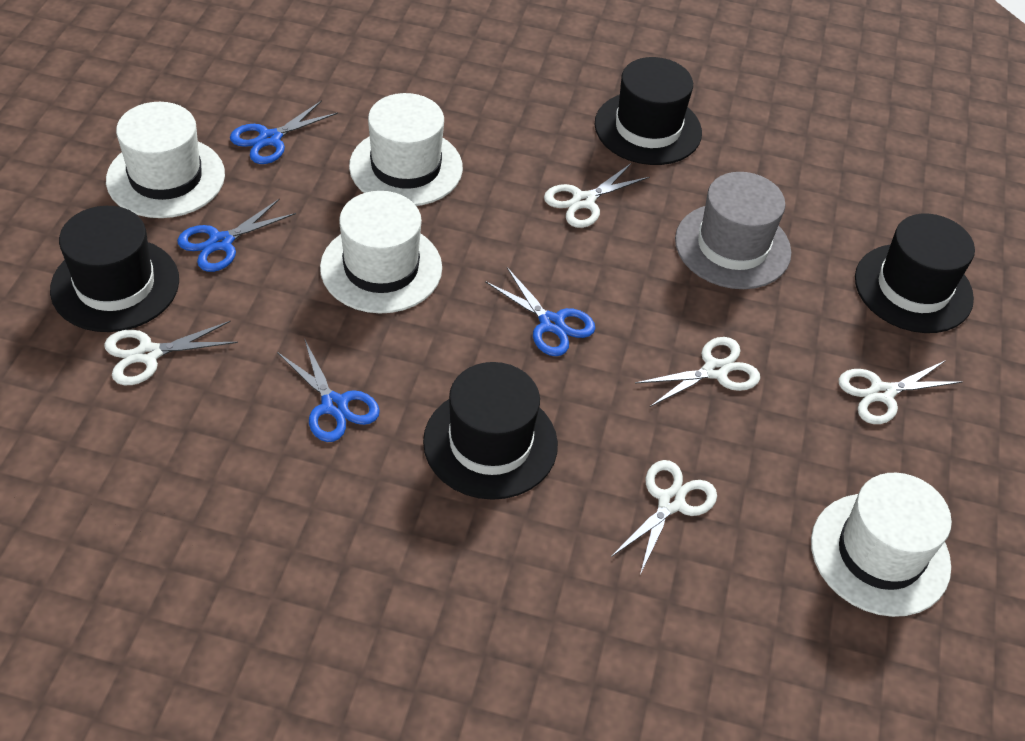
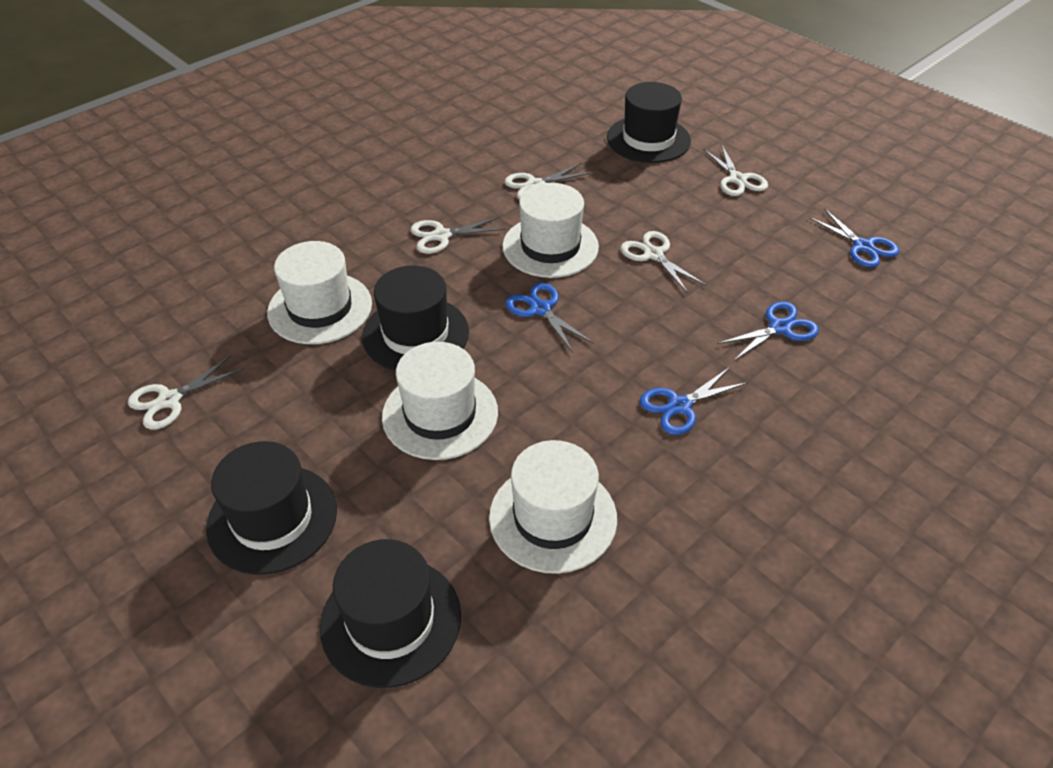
grey hat: [675,172,791,289] = 1 -> none = 0

